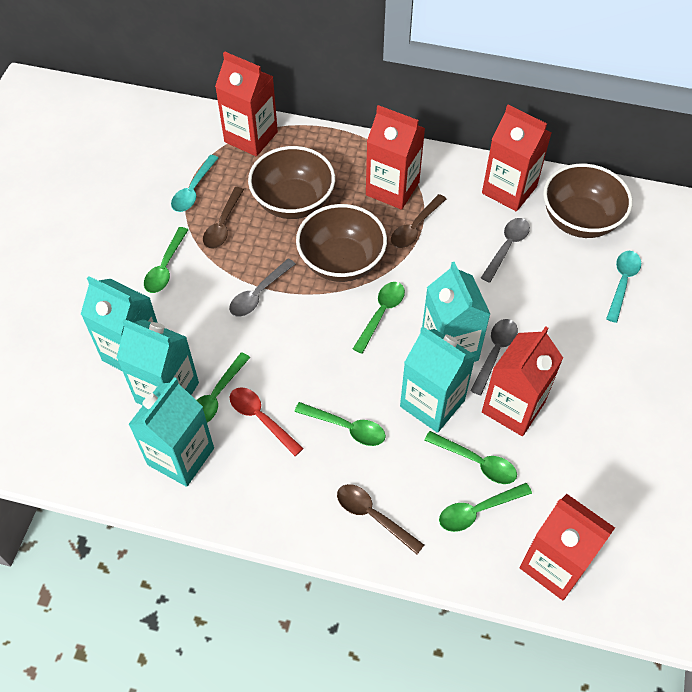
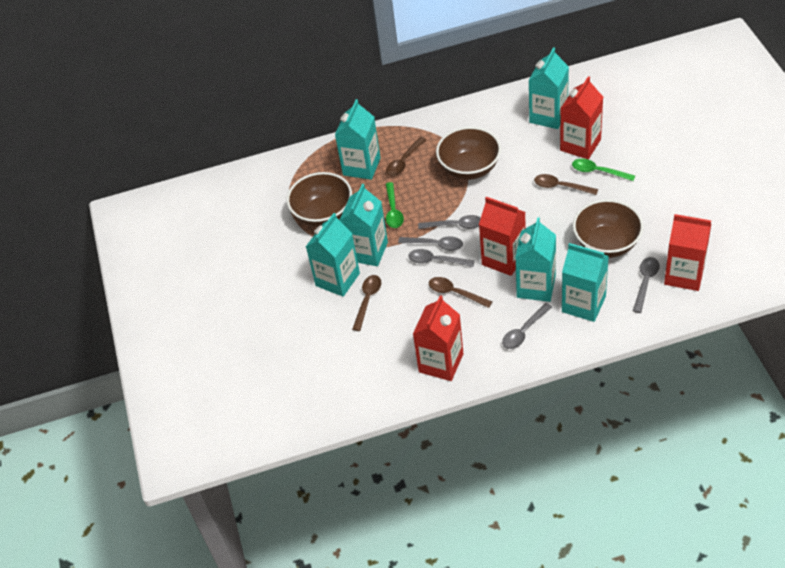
brown spoon: [203,187,244,249] [337,484,424,554] [391,194,446,248] = 3 -> [352,275,381,331] [386,137,426,176] [429,277,492,308] [534,174,598,195] = 4
green spoon: [144,227,188,293] [197,352,250,423] [294,402,386,446] [353,282,405,354] [424,431,517,484] [439,483,532,532] = 6 -> [386,182,404,228] [572,159,635,181] = 2
grey spoon: [229,258,296,317] [470,319,518,395] [481,218,530,283] = 3 -> [398,236,463,251] [408,249,475,267] [418,215,481,229] [502,303,552,349] [633,257,660,313] = 5
red carton: [215,51,278,156] [366,105,425,210] [482,105,552,211] [482,326,563,436] [520,494,615,600] = 5 -> [413,295,463,381] [479,197,526,276] [560,76,603,159] [664,214,711,291] = 4
red spoon: [230,387,304,456] = 1 -> none = 0
turquoise carton: [81,276,158,371] [117,319,199,405] [128,377,214,487] [400,327,476,433] [422,262,490,362] = 5 -> [306,213,360,297] [335,99,381,180] [339,184,388,266] [515,217,556,302] [529,47,569,129] [562,243,609,322] = 6
turquoise spoon: [171,155,218,212] [606,251,641,323] = 2 -> none = 0

